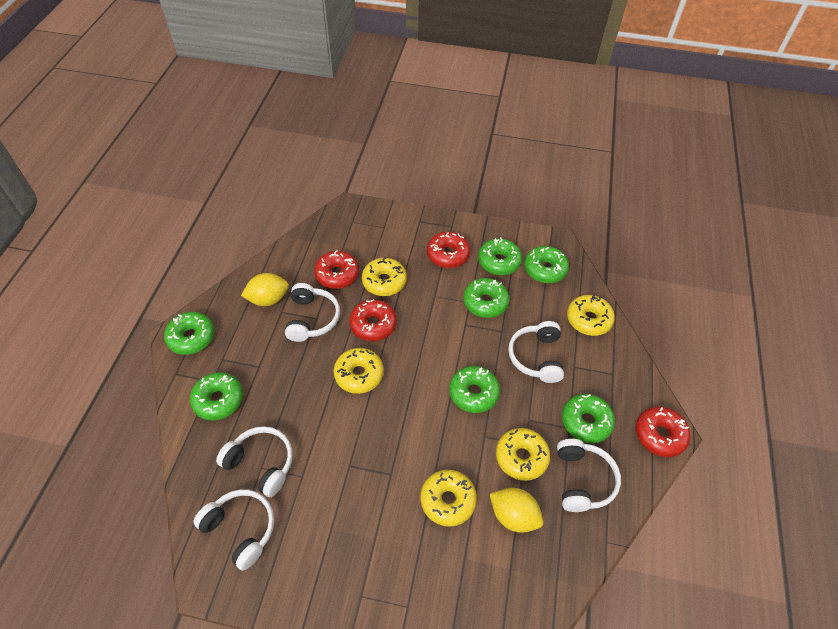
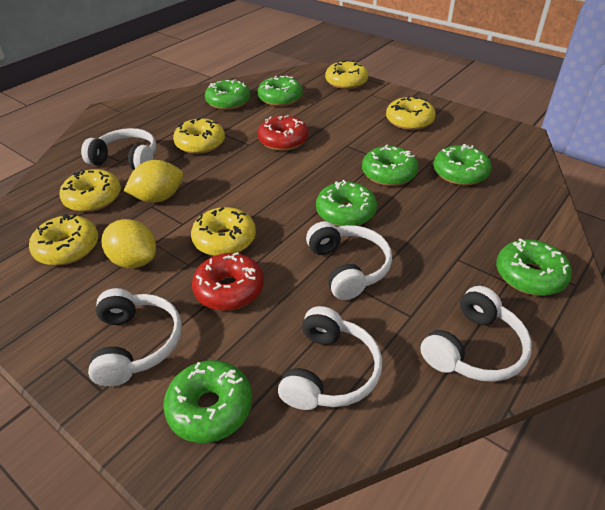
red donut: [314,250,359,289] [349,299,397,341] [427,232,470,268] [636,407,690,457] = 4 -> [192,252,264,311] [258,115,308,151] = 2
yellow donut: [333,348,384,394] [362,257,407,296] [420,470,477,527] [496,428,550,481] [567,295,615,336] = 5 -> [29,214,98,266] [59,169,121,212] [173,118,225,154] [191,207,256,256] [325,60,368,89] [386,96,436,130] = 6

